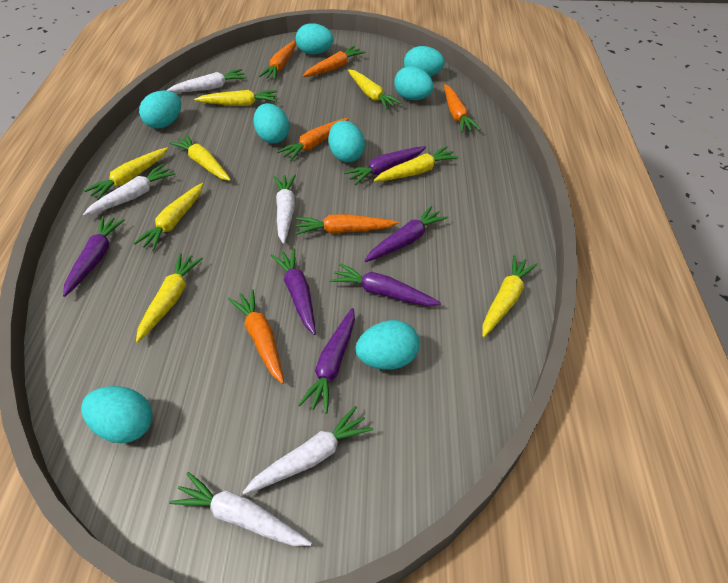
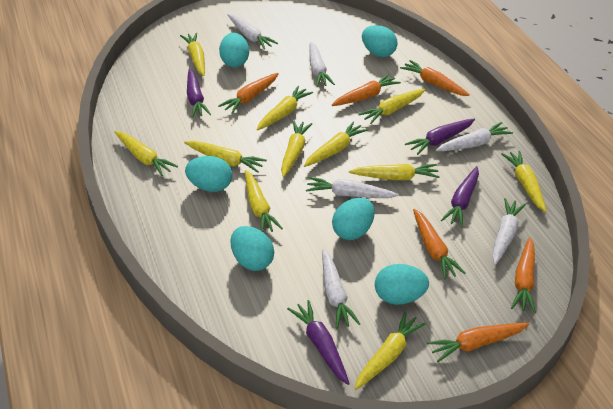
purple carrot: [63,216,125,297] [271,248,316,335] [298,308,355,413] [330,263,441,306] [344,146,426,185] [364,205,448,262] = 6 -> [187,69,211,118] [287,300,350,385] [405,119,475,155] [441,166,479,227] = 4
turquoise egg: [81,386,153,443] [139,91,181,128] [253,103,289,144] [296,23,334,55] [328,120,365,162] [355,320,419,370] [394,66,434,100] [404,46,445,77] = 8 -> [185,156,232,192] [219,33,249,67] [231,226,274,271] [332,198,375,240] [362,25,398,57] [375,264,429,305] = 6
white carrot: [83,164,175,216] [166,69,247,92] [169,472,312,546] [242,406,373,495] [274,175,296,244] = 5 -> [228,14,278,50] [306,177,399,198] [310,42,335,87] [322,249,360,329] [436,122,513,151] [492,198,526,265] = 6
yellow carrot: [84,148,168,200] [133,183,203,251] [136,253,203,343] [169,134,231,181] [194,90,277,106] [348,69,402,110] [374,146,459,182] [482,255,538,337] = 8 -> [114,131,178,176] [180,33,205,76] [184,141,267,173] [245,170,283,232] [256,86,313,130] [281,121,312,177] [304,121,368,167] [349,164,440,180] [354,312,426,390] [358,89,425,124] [501,151,547,212] = 11

